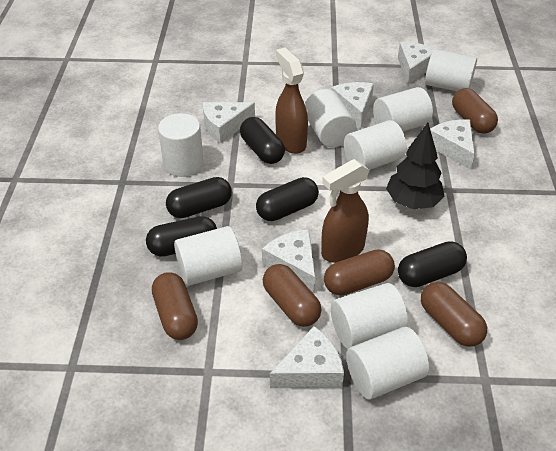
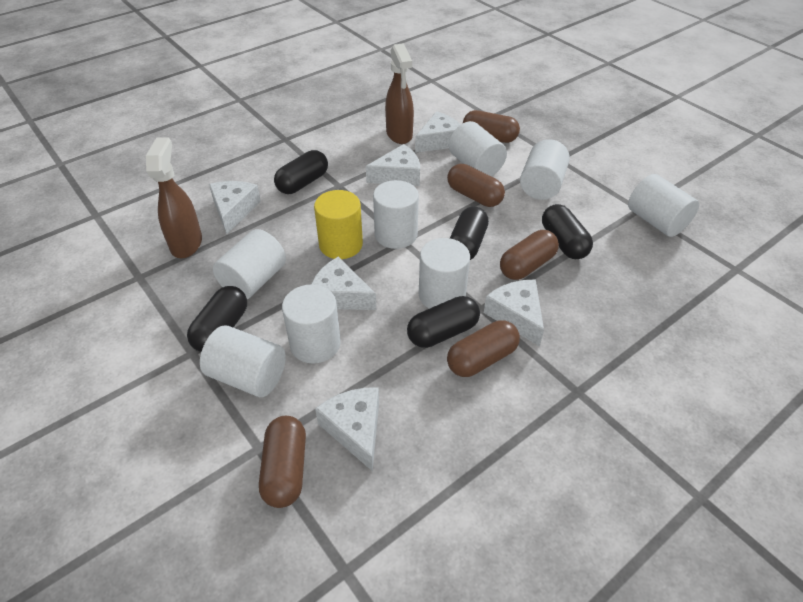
black tree: [386,123,445,209] = 1 -> none = 0
yellow cylinder: none = 0 -> [314,190,363,259] = 1

